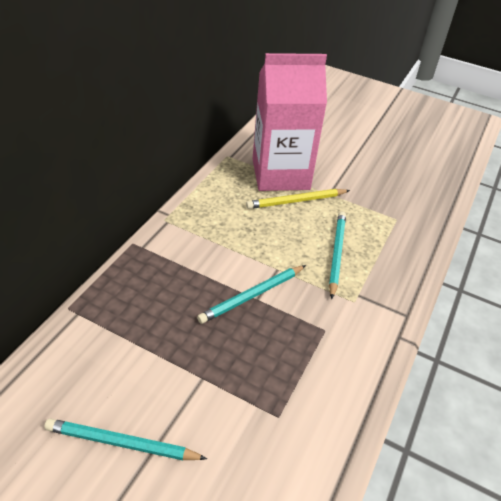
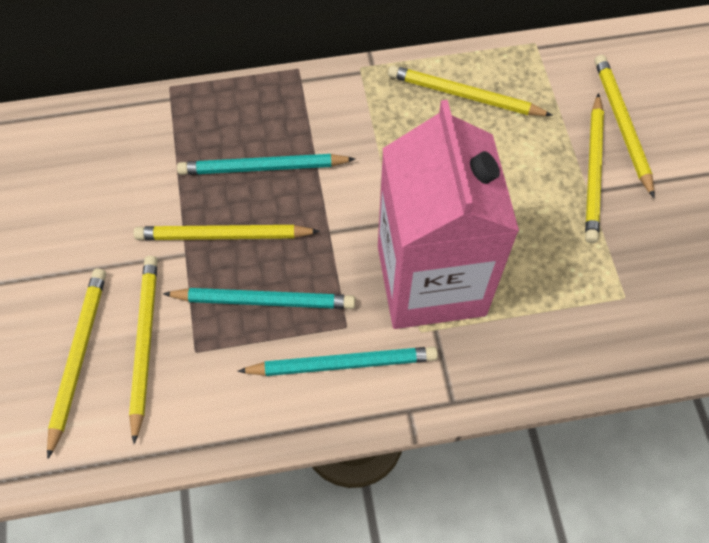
yellow pencil: [246,189,350,209] = 1 -> [47,269,106,459] [129,256,158,444] [133,225,320,240] [388,65,553,116] [585,93,604,243] [595,55,654,198] = 6

